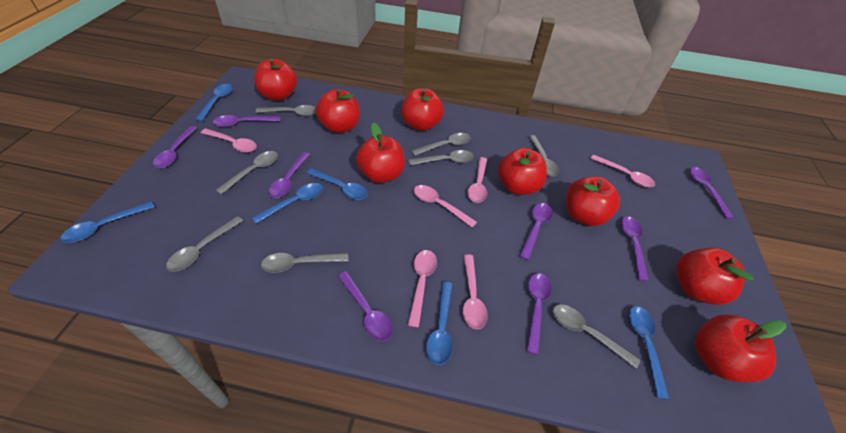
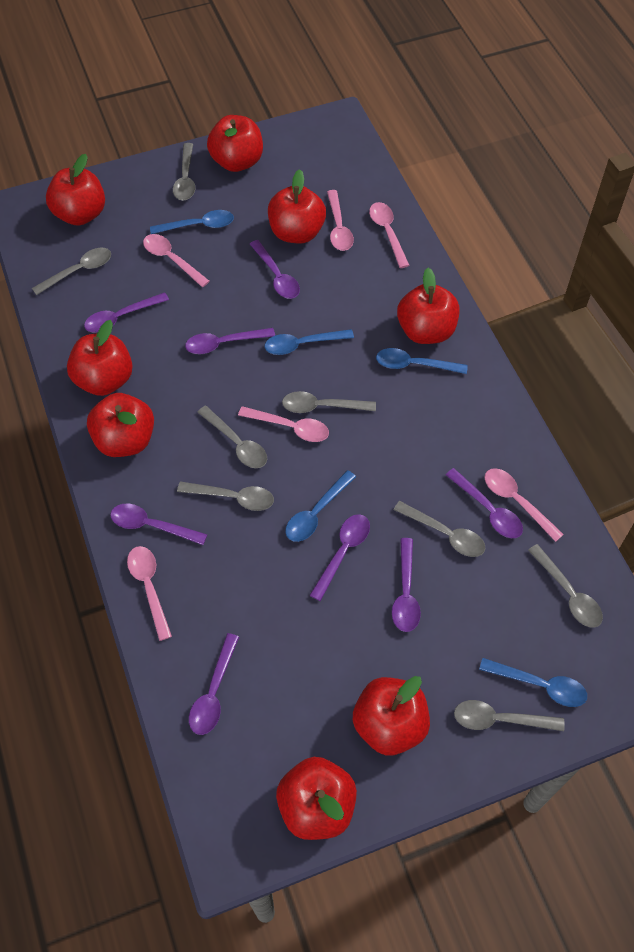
blue spoon: [61,201,154,243] [195,84,233,122] [252,183,323,223] [307,168,368,200] [426,282,453,365] [629,306,669,399] = 6 -> [150,210,234,234] [265,329,354,355] [285,470,356,542] [376,348,468,374] [479,658,587,707] = 5

